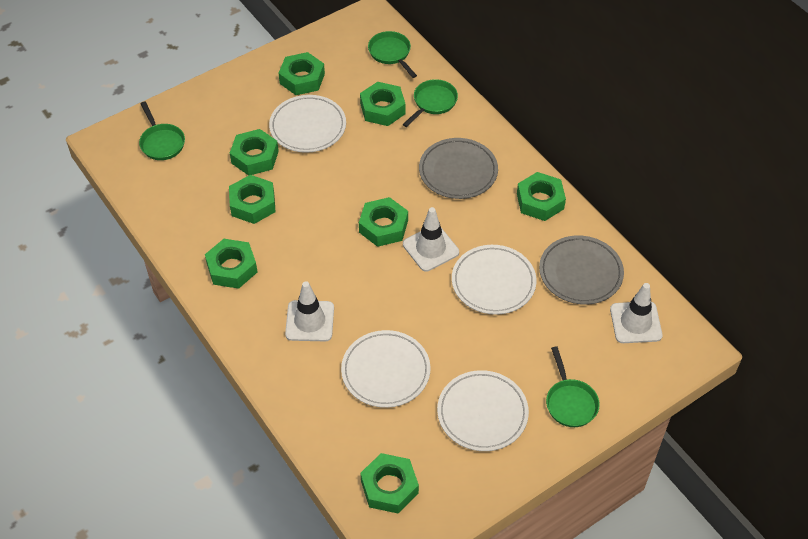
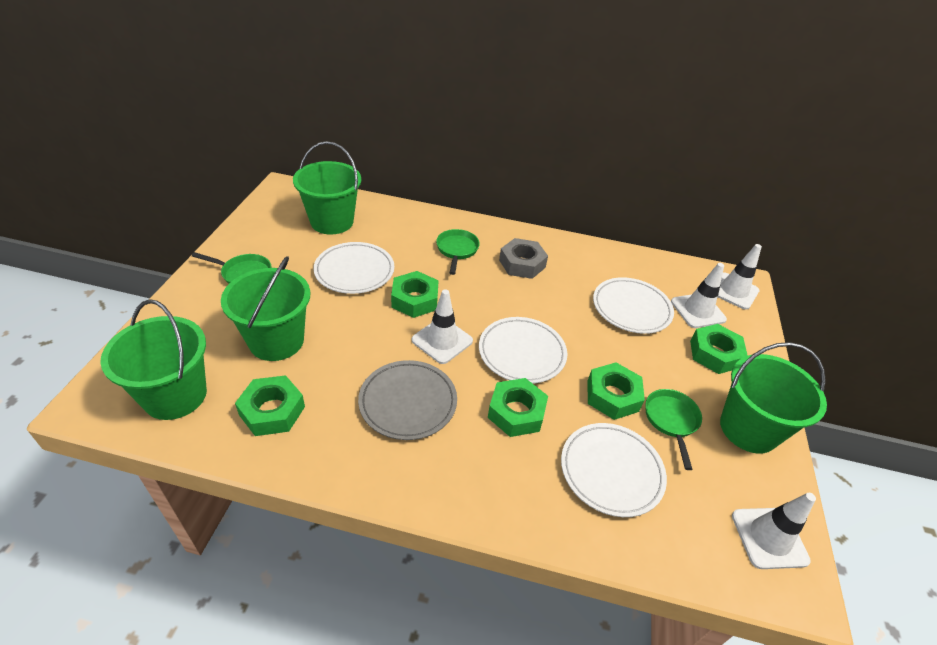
green bucket: none = 0 -> [100,299,207,420] [221,256,310,361] [293,141,361,235] [720,342,827,454] = 4
green nut: [205,239,257,289] [229,175,276,224] [230,129,279,176] [279,52,325,95] [359,197,408,247] [360,82,406,126] [360,453,419,513] [517,172,566,221] = 8 -> [235,375,305,436] [391,271,439,318] [488,378,548,437] [587,362,645,420] [690,324,748,374] = 5
green pan: [139,101,185,160] [368,31,417,78] [403,79,458,127] [546,346,600,427] = 4 -> [192,252,271,284] [436,229,480,275] [645,389,702,470] = 3
grey nut: none = 0 -> [499,238,548,279] = 1
grey plate: [419,138,498,199] [539,235,624,305] = 2 -> [358,360,457,440] = 1
white traffic cone: [285,281,334,341] [403,207,459,272] [610,283,663,343] = 3 -> [412,289,473,364] [671,263,727,328] [718,244,762,310] [732,493,816,569] = 4

